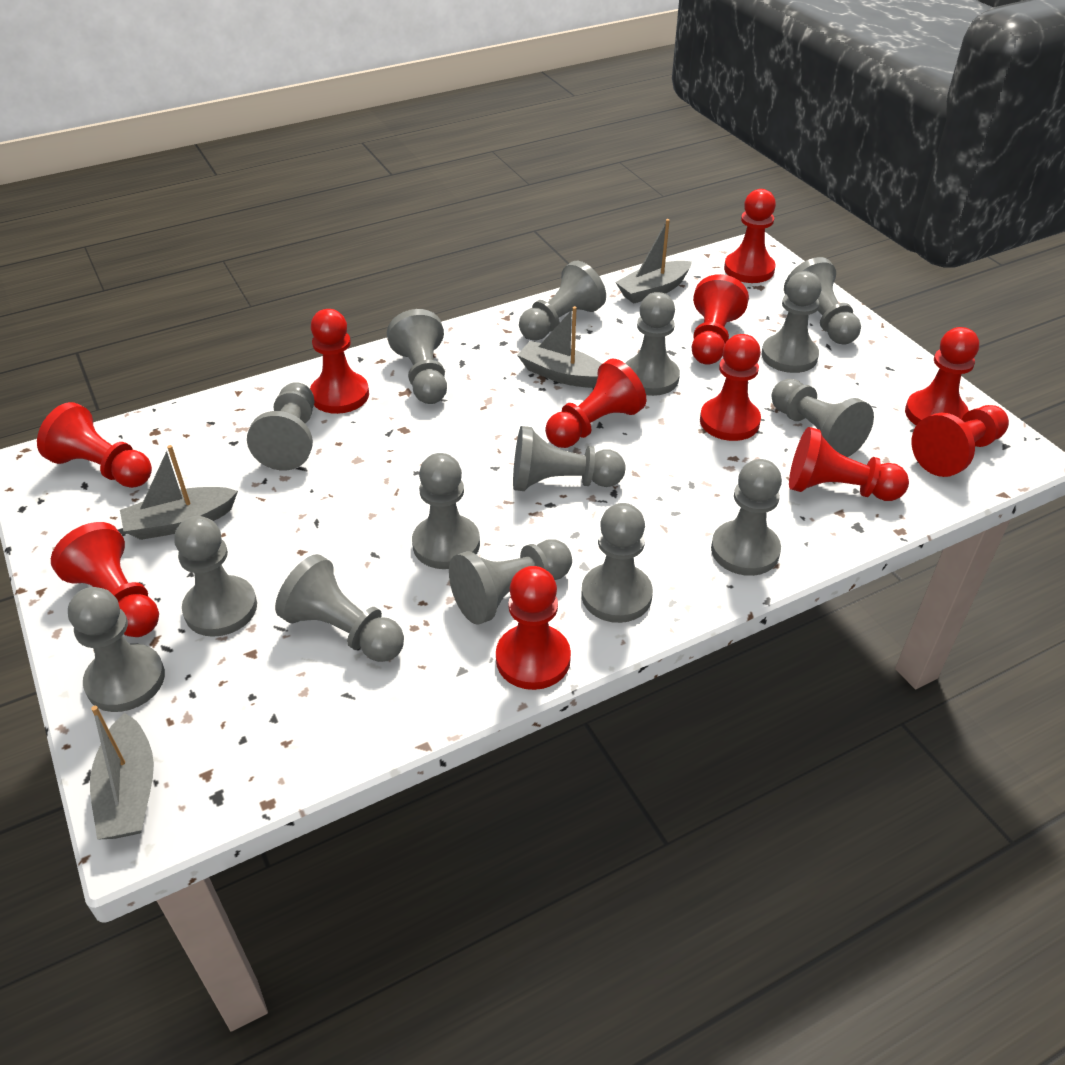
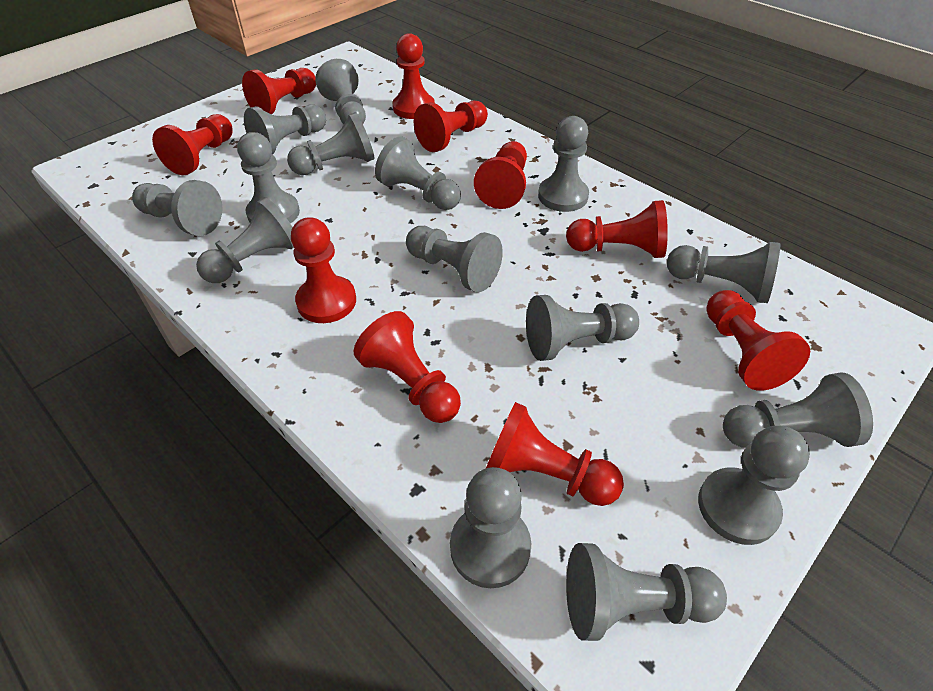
grey boat: [90,706,154,840] [120,445,238,540] [517,306,602,388] [615,219,692,304] = 4 -> none = 0
red pawn: [37,402,152,488] [51,522,159,637] [310,309,369,414] [496,566,571,690] [545,358,646,448] [692,274,749,365] [700,334,761,441] [724,189,776,283] [789,427,909,501] [905,327,979,425] [911,405,1009,477] = 11 -> [152,114,232,175] [242,68,316,114] [291,217,356,323] [354,311,461,423] [393,33,435,119] [414,100,488,152] [474,141,527,209] [486,402,624,506] [566,200,668,258] [706,290,810,391] = 10

